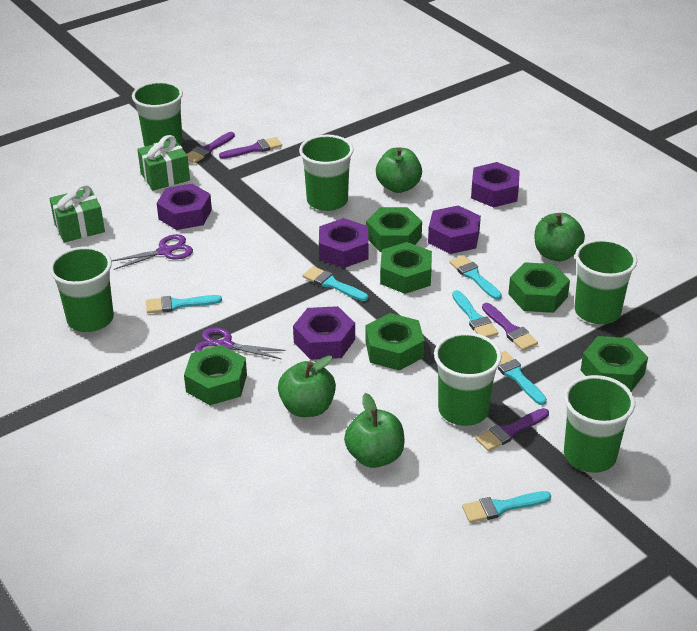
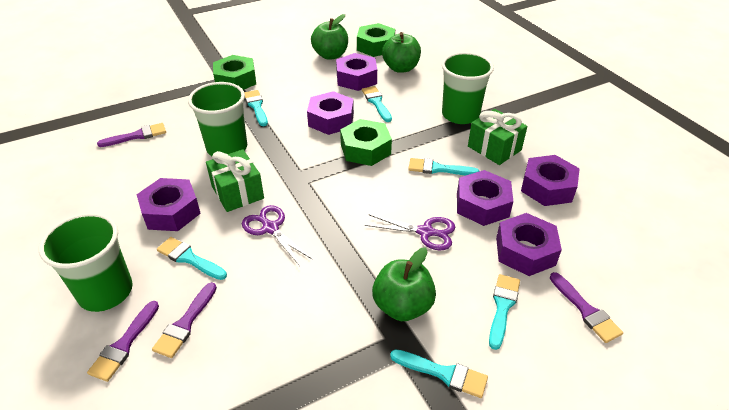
green apple: [278,356,336,417] [344,393,405,468] [376,147,422,193] [535,213,585,261] = 4 -> [311,14,348,60] [372,248,436,321] [382,32,421,73] = 3
green cup: [49,246,114,332] [132,81,183,147] [299,135,354,211] [434,332,502,426] [564,375,635,473] [575,239,637,324] = 6 -> [39,213,133,312] [188,82,247,156] [442,52,494,124] = 3
green nut: [184,345,247,405] [366,207,422,252] [366,313,424,371] [380,242,432,294] [508,262,570,313] [581,336,648,391] = 6 -> [213,55,256,90] [340,119,392,166] [357,23,395,57] = 3
purple nut: [157,184,212,230] [293,306,355,360] [319,218,369,268] [428,205,481,254] [471,162,520,208] = 5 -> [136,178,201,231] [307,91,354,135] [336,53,377,91] [457,170,514,226] [496,213,562,276] [521,155,580,206] = 6

